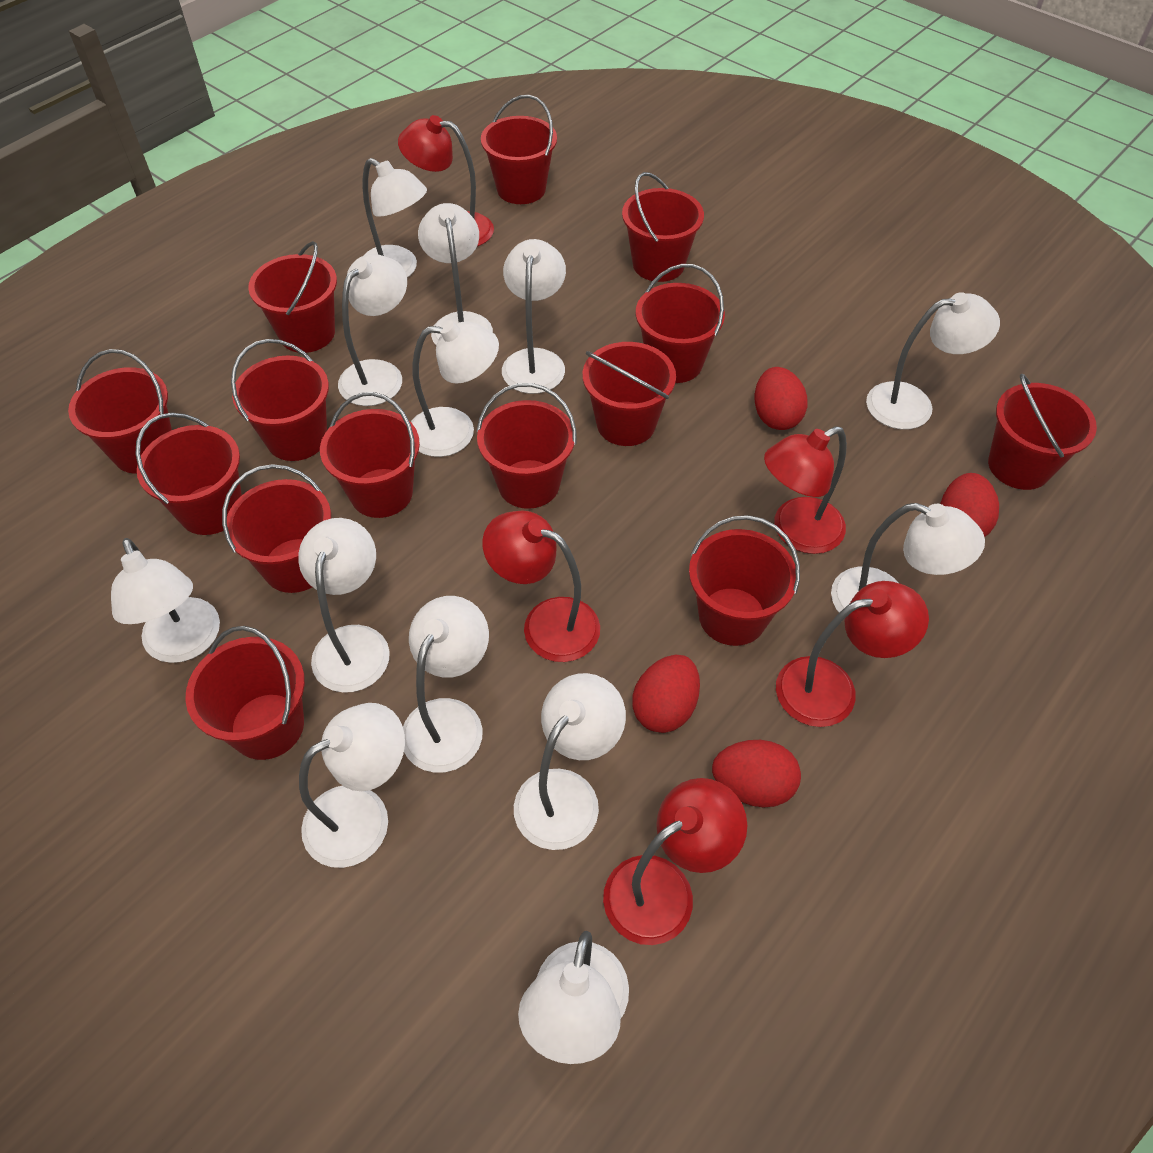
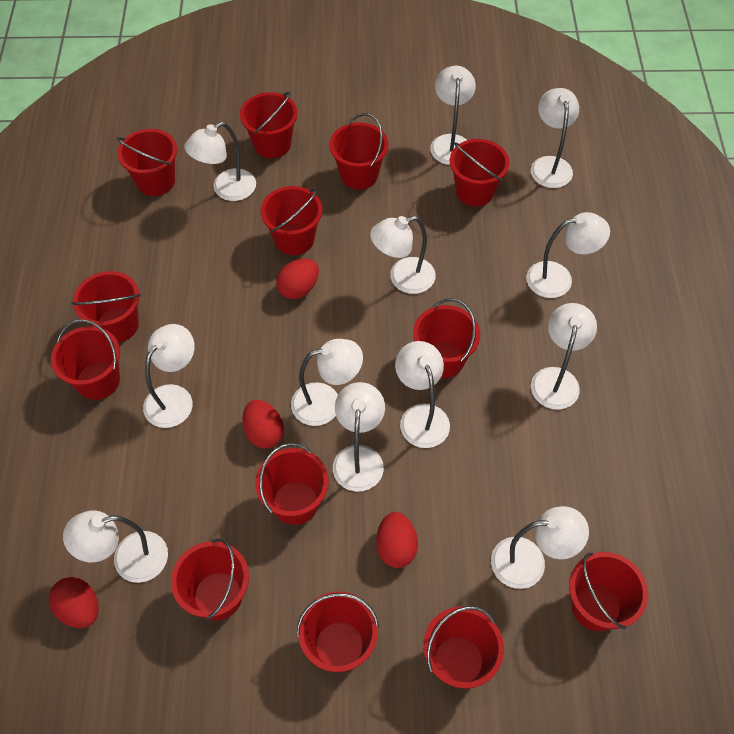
red bucket: [68,349,172,474] [135,413,242,535] [185,626,305,760] [222,464,331,593] [231,339,329,461] [248,241,337,353] [320,392,420,518] [476,383,577,509] [481,95,557,204] [582,342,676,446] [622,172,704,282] [636,264,725,383] [689,515,800,646] [988,374,1097,490] = 14 -> [51,319,120,400] [71,271,141,343] [117,129,177,196] [171,539,249,620] [240,91,298,158] [255,443,329,525] [261,186,322,255] [297,592,379,672] [329,113,388,190] [413,298,480,378] [423,606,504,689] [450,139,510,206] [569,552,648,631] = 13
red lamp: [398,115,494,246] [482,510,600,662] [603,778,747,945] [764,426,847,554] [776,581,929,727] = 5 -> none = 0
white lamp: [111,538,220,663] [298,518,390,693] [299,703,405,868] [338,254,407,406] [363,158,427,278] [403,596,489,773] [411,320,499,457] [418,203,493,345] [502,239,566,394] [514,673,626,850] [518,931,629,1064] [831,503,985,613] [866,292,1000,429] = 13 -> [63,510,168,583] [143,324,195,428] [184,122,256,201] [291,339,363,426] [333,382,385,492] [370,216,436,294] [395,341,450,448] [430,66,476,165] [491,506,589,589] [526,212,610,298] [531,88,579,188] [531,303,597,410] = 12

